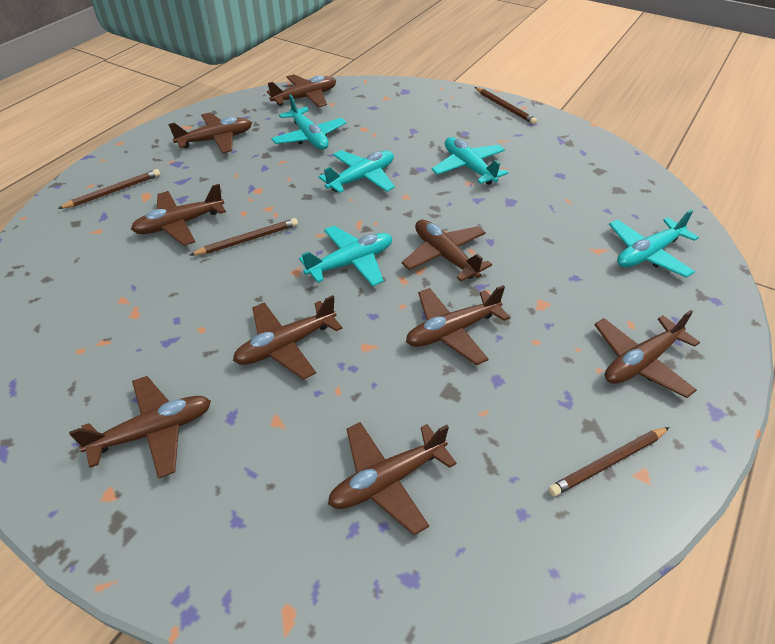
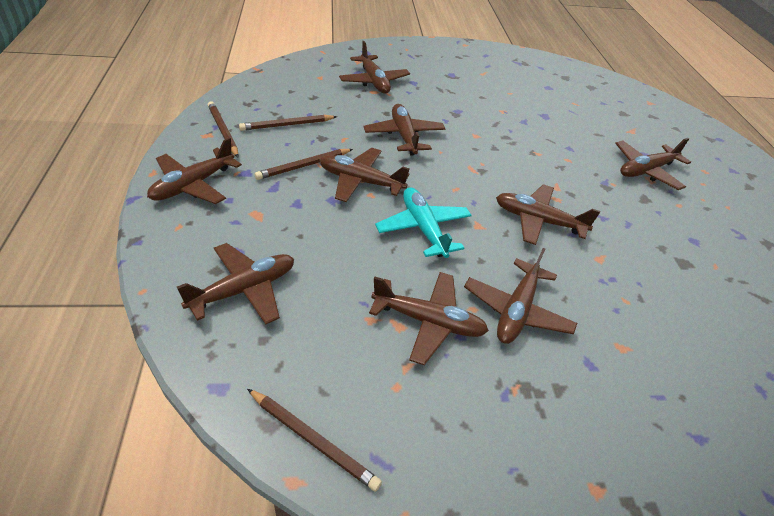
turquoise plane: [271,95,347,150] [299,226,392,286] [318,150,395,193] [431,137,508,185] [609,209,699,278] = 5 -> [375,187,472,258] = 1

